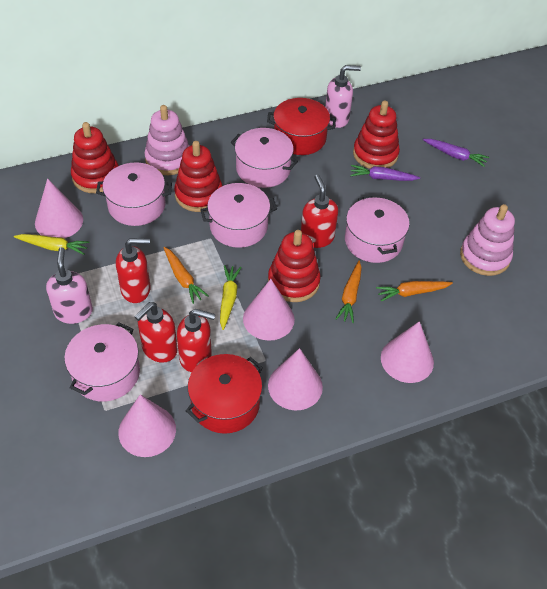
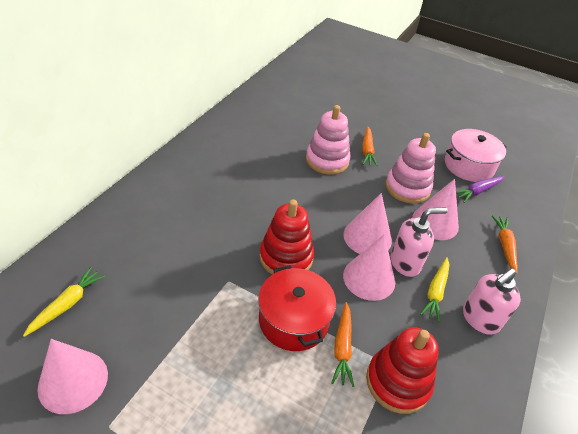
pink cone: [35,178,83,238] [118,394,176,457] [243,279,295,341] [268,348,323,410] [381,321,434,383] = 5 -> [37,339,108,414] [343,235,395,301] [344,193,392,254] [412,179,459,240] = 4
pink pot: [64,323,140,402] [96,162,172,226] [200,183,277,248] [231,128,298,188] [345,196,409,263] = 5 -> [445,129,507,182] = 1
purple carrot: [350,165,420,181] [423,139,489,167] = 2 -> [456,176,504,203] = 1
red pot: [186,354,263,434] [267,98,336,155] = 2 -> [258,265,336,351] = 1
red soap dispenser: [116,238,151,303] [134,302,178,363] [177,309,215,372] [301,175,338,248] = 4 -> none = 0
red stacking toy: [71,122,119,193] [174,141,222,212] [268,230,321,302] [353,100,400,169] = 4 -> [259,199,314,274] [366,327,439,414] = 2

